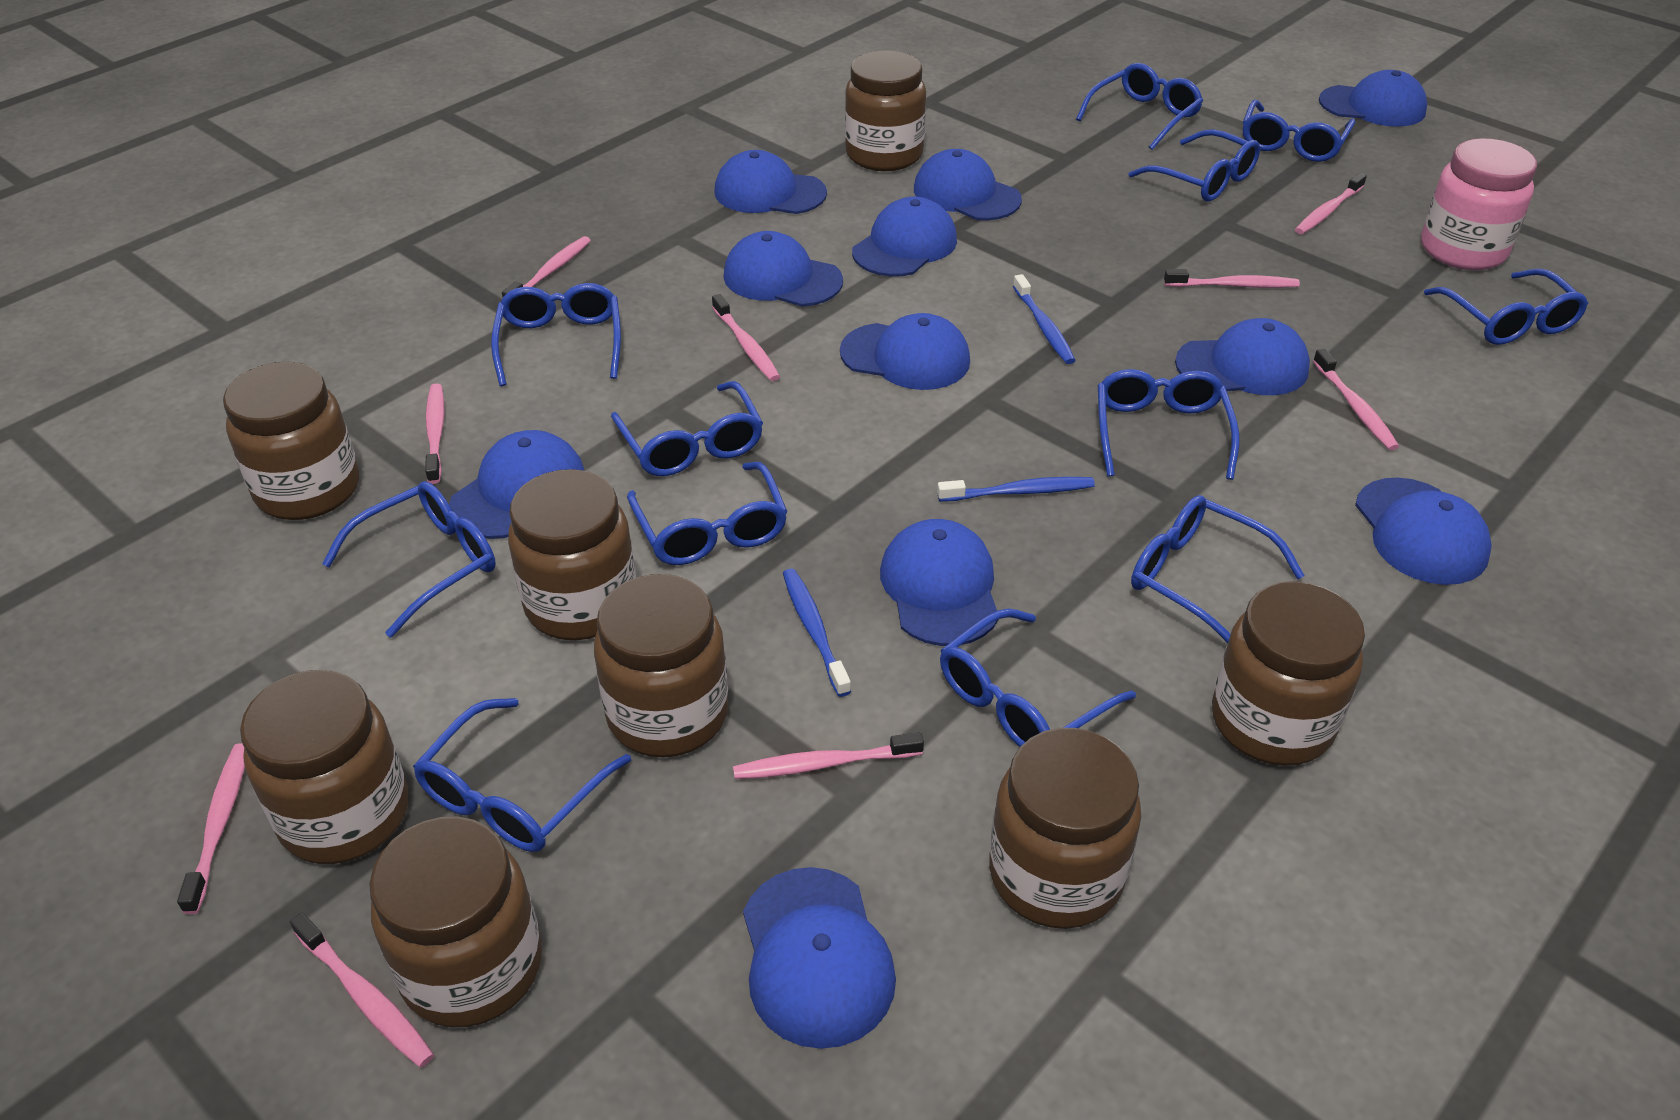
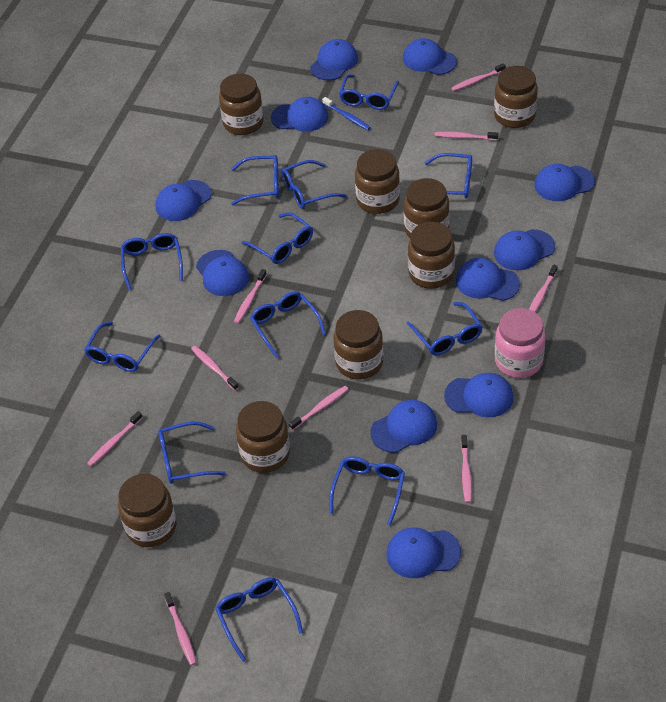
blue toothbrush: [783,569,851,697] [937,477,1095,502] [1013,274,1076,364] = 3 -> [322,97,371,130] = 1

